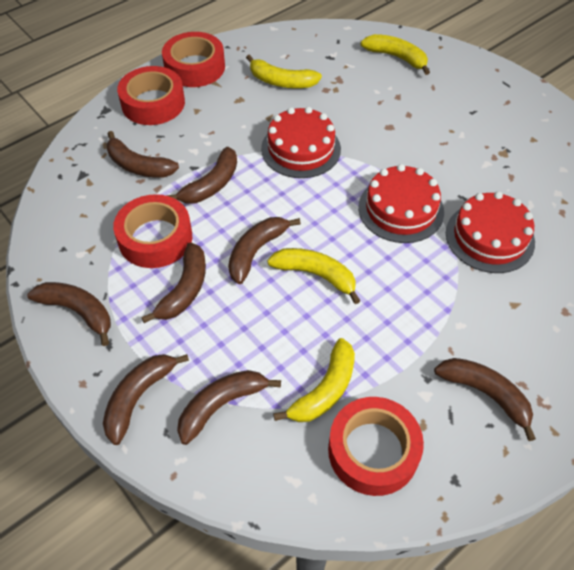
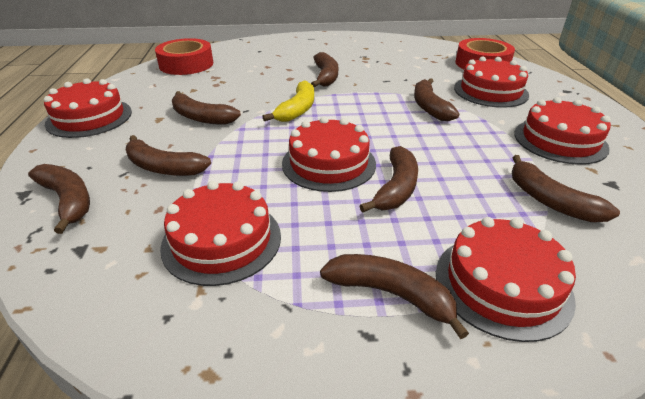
red cake: [261,107,341,178] [358,164,444,243] [446,191,535,273] = 3 -> [44,78,132,138] [160,181,281,286] [282,117,376,192] [436,217,576,342] [454,56,529,108] [514,97,611,165] = 6
red tape: [113,194,192,268] [117,66,185,125] [162,32,225,87] [328,397,424,496] = 4 -> [155,38,213,75] [455,38,515,69] = 2
yellow banana: [246,54,322,88] [267,248,360,304] [273,338,355,422] [360,34,430,75] = 4 -> [262,80,314,122] = 1

